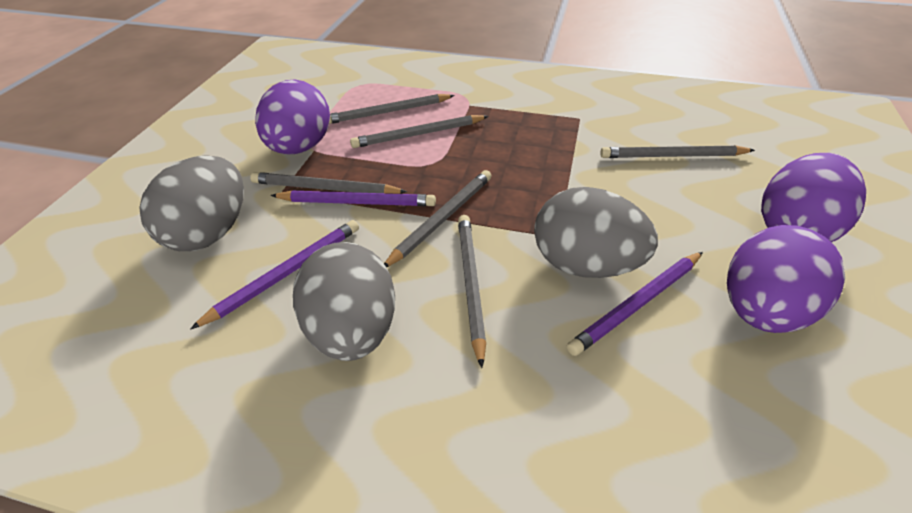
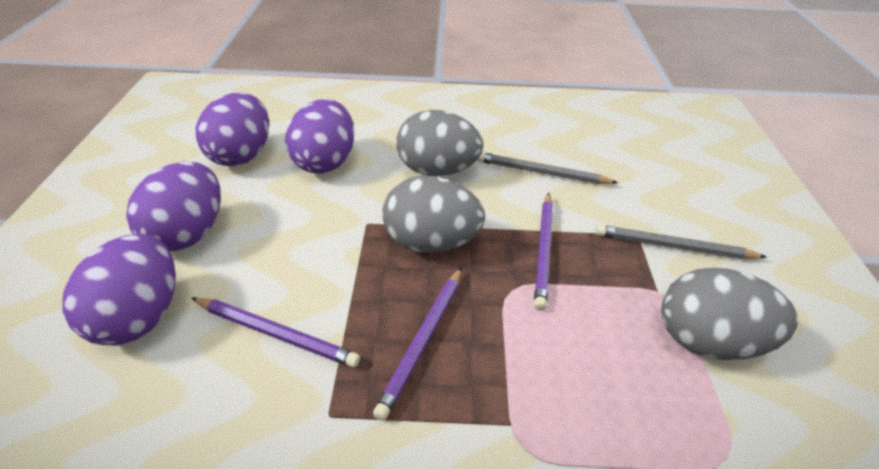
grey pencil: [250,172,407,194] [329,94,455,124] [350,115,489,148] [384,170,491,267] [458,215,486,368] [600,145,755,158] = 6 -> [477,152,618,184] [596,225,766,259] = 2
purple egg: [255,79,330,154] [727,225,845,333] [761,153,866,242] = 3 -> [63,234,176,346] [126,162,221,251] [196,93,269,166] [285,99,355,174] = 4

